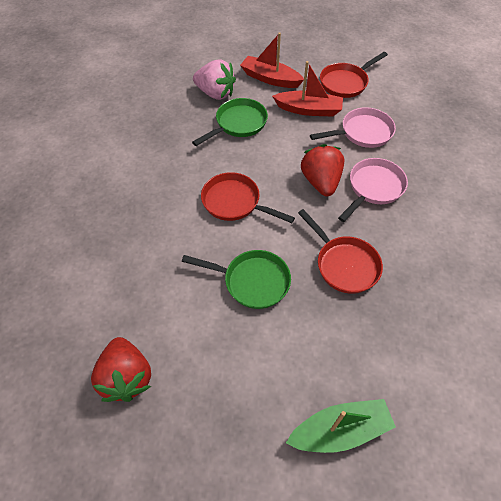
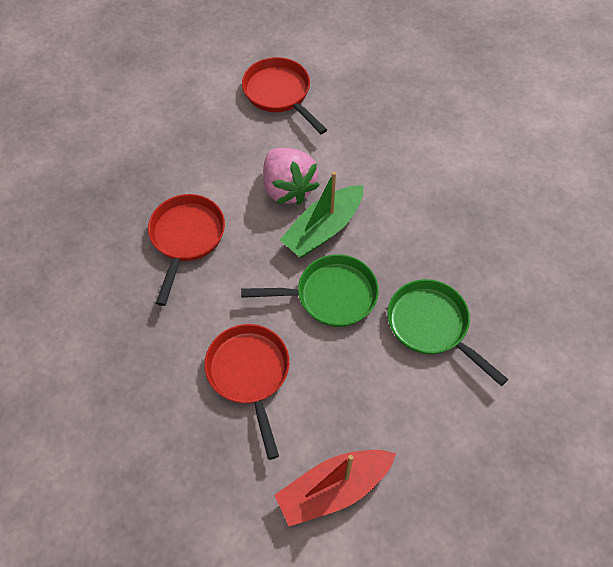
pink pan: [310,107,396,148] [338,158,408,222] = 2 -> none = 0
red boat: [240,32,304,88] [272,61,343,117] = 2 -> [275,450,396,526] = 1
red strawberry: [91,337,151,402] [301,144,344,196] = 2 -> none = 0

